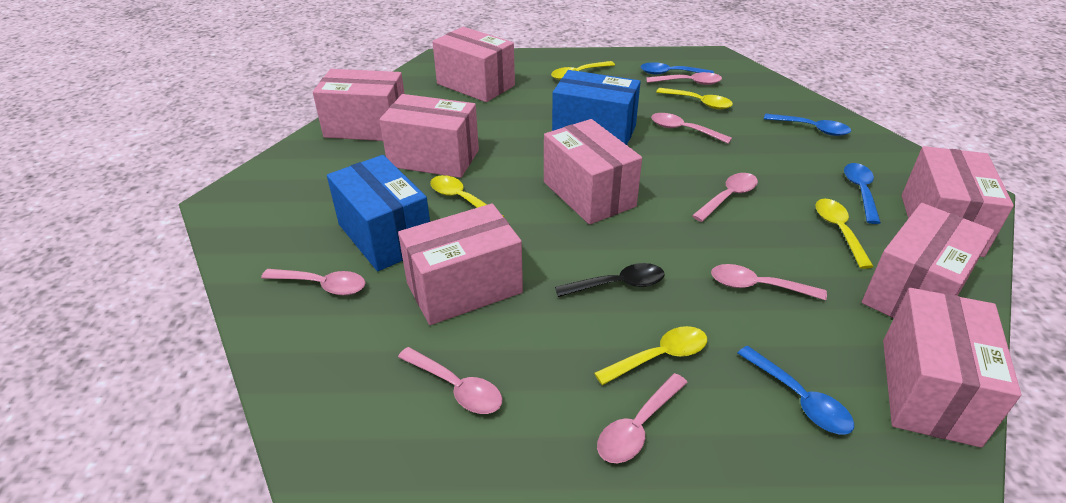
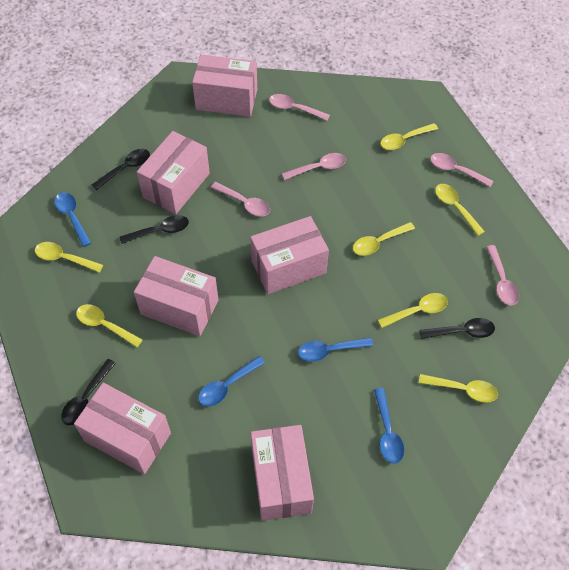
black spoon: [555,263,665,297] = 1 -> [62,359,116,425] [92,149,150,190] [120,215,189,244] [419,318,495,339] = 4
blue box: [327,155,430,271] [552,70,640,145] = 2 -> none = 0
pink box: [313,69,405,141] [380,94,479,178] [398,203,523,325] [432,27,515,102] [544,119,642,225] [862,203,994,319] [883,288,1021,448] [902,146,1014,257] = 8 -> [74,383,171,474] [134,256,219,336] [137,131,210,214] [192,55,257,117] [250,216,329,294] [251,425,314,521] = 6
pink spoon: [261,269,365,295] [398,347,502,414] [597,373,688,463] [646,72,722,85] [651,113,732,144] [692,173,758,222] [711,264,827,300] = 7 -> [211,182,270,217] [269,94,330,121] [282,153,346,180] [430,153,494,187] [486,245,519,305] = 5
yellow spoon: [430,175,505,217] [551,61,615,80] [594,326,707,385] [656,88,733,109] [815,199,874,269] = 5 -> [35,242,103,273] [76,304,142,347] [353,222,415,256] [378,293,448,328] [380,123,438,150] [419,374,498,403] [435,184,485,236] = 7

